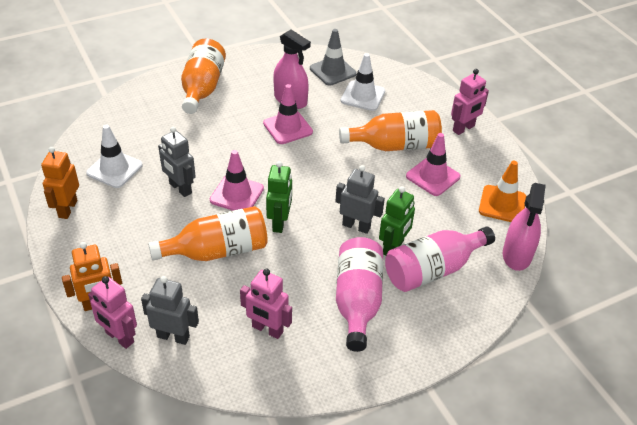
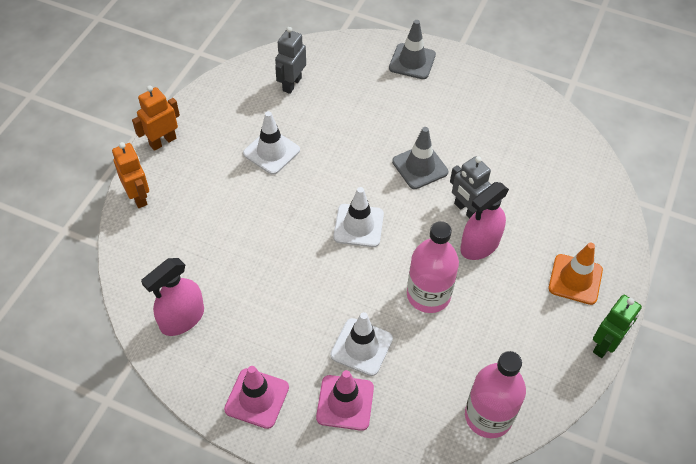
green robot: [266,161,292,233] [379,186,415,256] = 2 -> [593,295,642,358] = 1
grey robot: [141,276,199,345] [158,127,196,197] [335,165,385,234] = 3 -> [275,27,306,94] [450,156,491,218] = 2
grey traffic cone: [310,29,357,86] = 1 -> [389,20,436,79] [392,127,448,189] = 2
orange bottle: [148,206,268,261] [181,38,226,114] [339,110,442,151] = 3 -> none = 0
pink robot: [88,276,137,349] [240,269,292,339] [451,69,489,135] = 3 -> none = 0
pink traffic cone: [210,150,264,211] [263,84,313,144] [406,133,460,196] = 3 -> [224,366,289,429] [316,370,374,431] = 2
white traffic cone: [86,125,143,188] [341,53,385,111] = 2 -> [243,111,300,175] [330,312,393,376] [333,187,384,247] = 3

